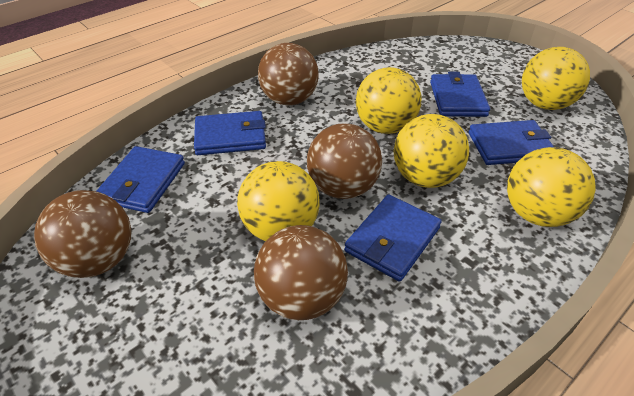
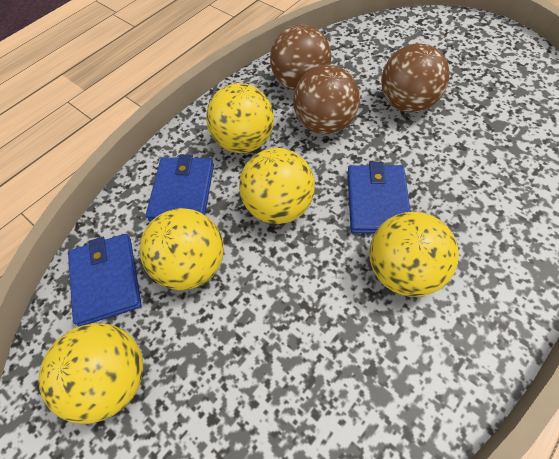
blue wallet: [97,146,185,213] [194,111,266,155] [344,194,442,282] [430,72,490,117] [469,120,555,165] = 5 -> [68,234,142,326] [146,154,214,222] [347,162,411,234] = 3
brown ball: [34,190,131,278] [254,225,348,320] [258,43,319,105] [307,123,382,199] = 4 -> [270,24,331,90] [293,65,360,134] [381,43,450,113] = 3

